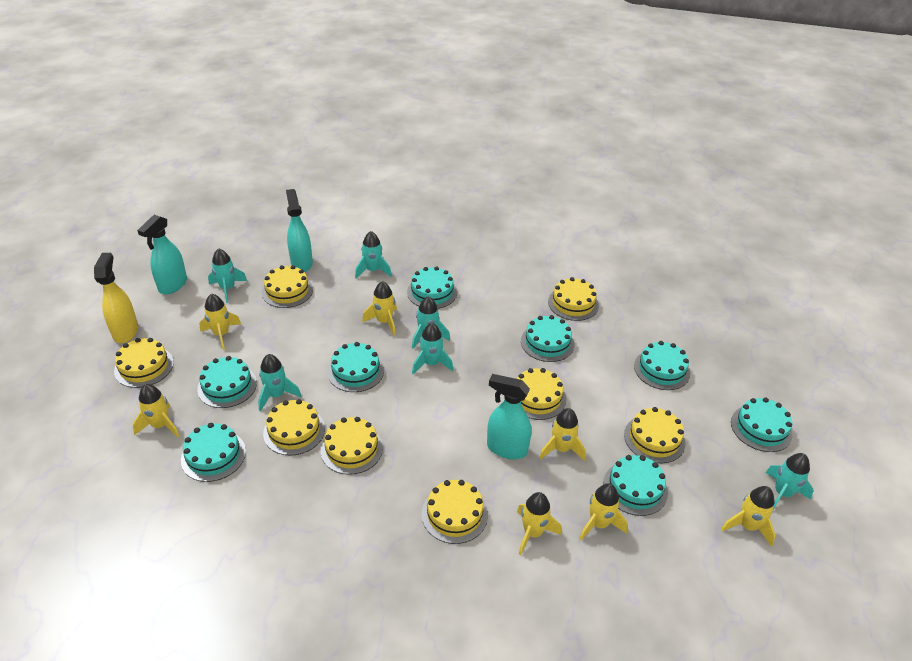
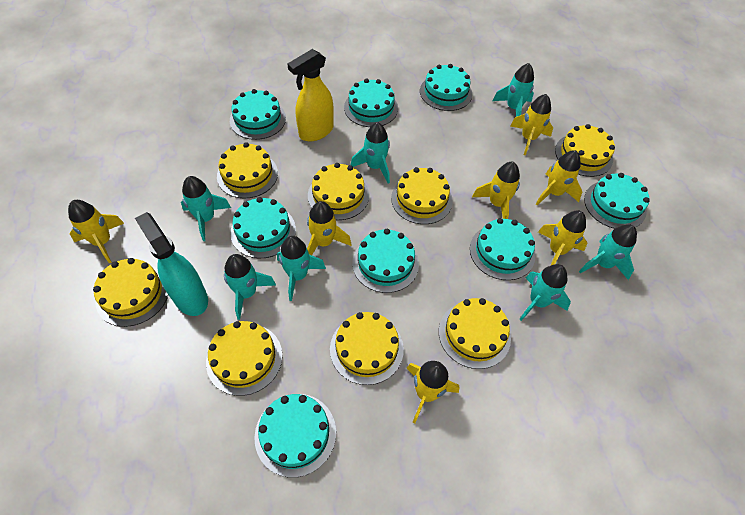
turquoise rocket: [208,248,247,303] [258,354,301,411] [355,231,392,278] [412,296,450,349] [412,323,453,374] [765,453,814,511] = 6 -> [181,176,231,241] [224,254,276,320] [277,236,326,301] [351,122,390,183] [493,63,534,117] [519,264,571,321] [579,224,637,280] = 7
turquoise spray bottle: [137,215,187,294] [286,189,313,272] [487,374,531,459] = 3 -> [135,212,208,316] = 1

